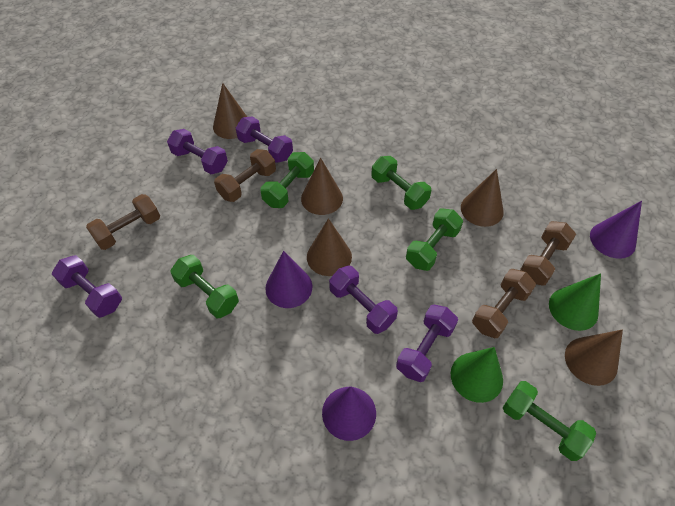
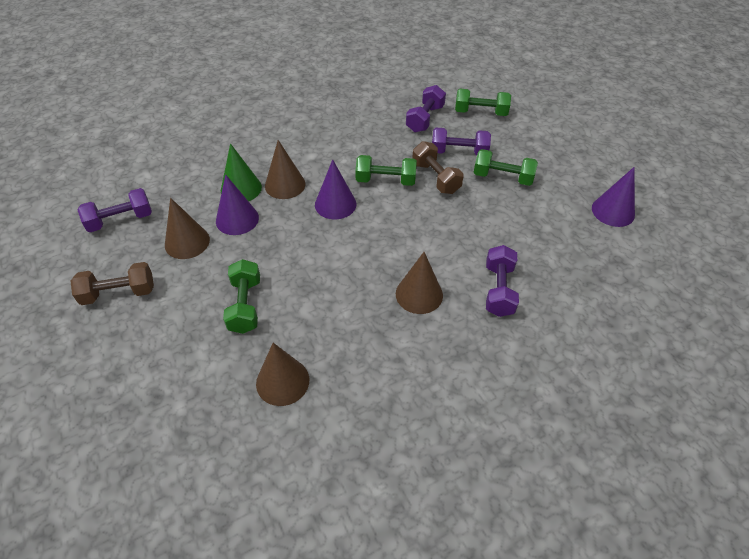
brown cone: [213,83,247,139] [301,157,343,215] [307,218,352,276] [461,169,504,227] [565,330,623,386] = 5 -> [165,198,210,259] [256,343,309,406] [265,140,305,199] [396,252,443,314] = 4
brown dumbbell: [86,194,160,250] [214,149,276,202] [472,269,536,338] [520,221,576,286] = 4 -> [70,262,154,305] [412,141,464,194] = 2
green cone: [451,347,503,403] [549,273,601,331] = 2 -> [221,143,262,201] = 1
green dumbbell: [171,255,239,318] [261,152,314,208] [371,156,431,210] [406,209,463,271] [503,381,596,461] = 5 -> [223,259,260,334] [355,155,417,186] [455,89,511,116] [473,149,538,186] = 4
purple dumbbell: [52,255,122,318] [167,129,228,174] [236,116,293,163] [329,266,398,334] [396,304,458,382] = 5 -> [78,188,152,232] [406,85,446,132] [432,128,491,155] [486,245,519,317] = 4

